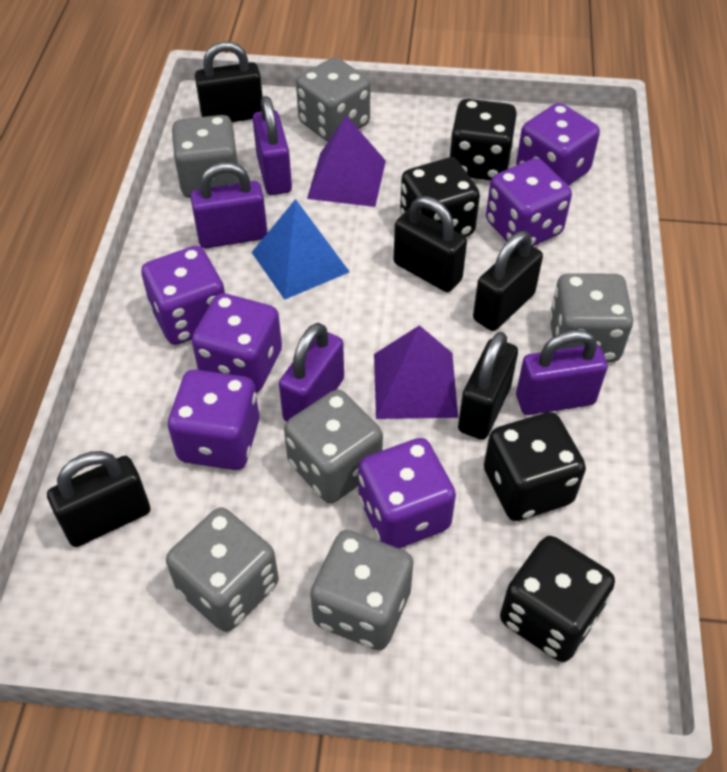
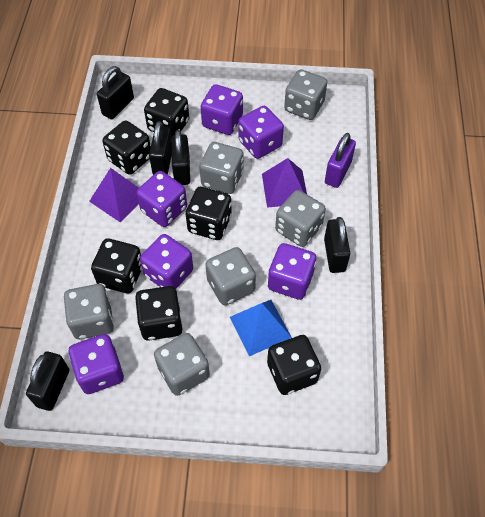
black dice: [400,157,480,237] [449,99,517,181] [484,412,586,521] [500,536,615,662] = 4 -> [91,238,142,293] [102,120,151,175] [135,286,183,341] [144,88,189,136] [186,187,232,240] [267,335,321,395] = 6
purple padlock: [190,162,268,248] [253,96,292,195] [279,323,344,422] [516,330,608,415] = 4 -> [325,133,356,188] = 1

